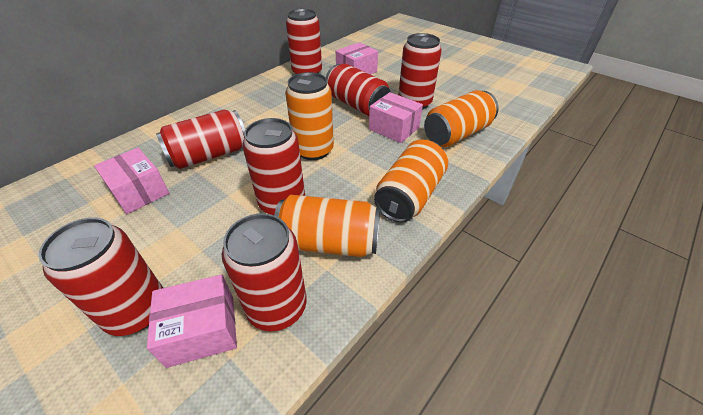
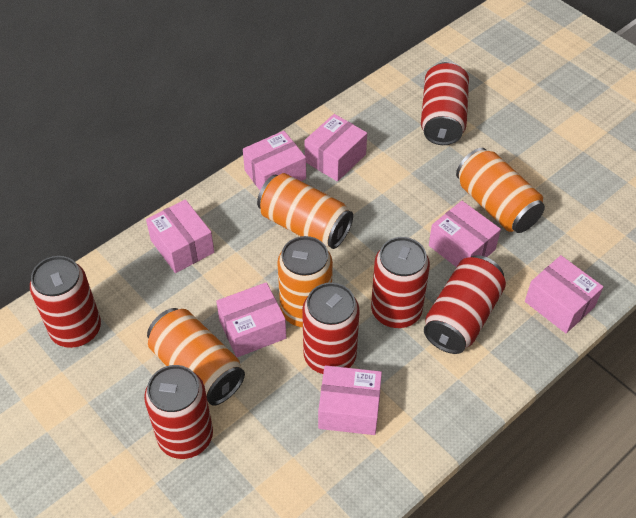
pink box: [94,148,169,214] [147,274,237,368] [336,42,378,75] [369,92,423,143] = 4 -> [146,199,214,273] [216,282,286,357] [243,131,306,190] [305,114,367,181] [318,365,382,435] [429,201,501,267] [525,255,603,333] = 7
red can: [38,218,163,336] [156,110,245,169] [222,213,307,331] [243,118,305,215] [286,9,322,74] [326,64,391,116] [398,33,442,110] = 7 -> [30,256,101,348] [144,365,213,459] [302,283,360,374] [371,237,430,328] [421,62,469,145] [424,255,506,354] = 6

